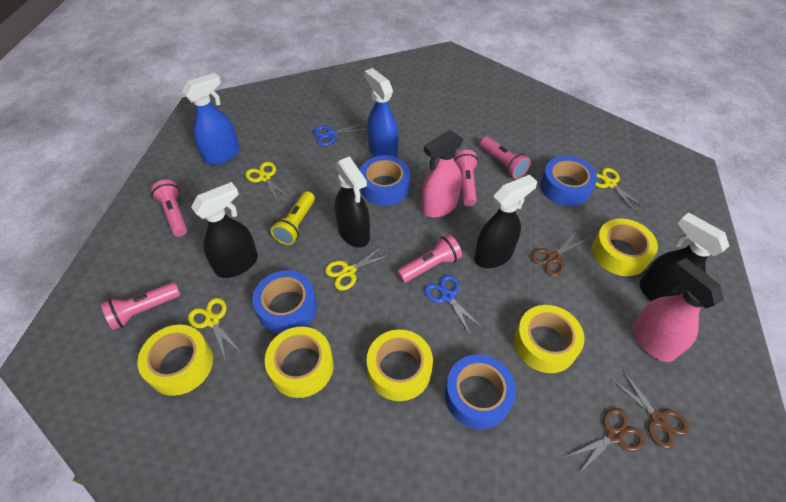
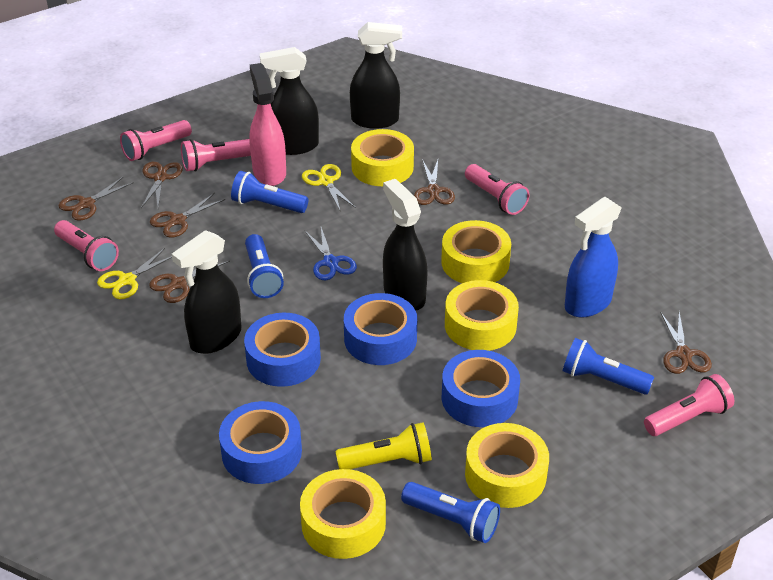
blue flashlight: none = 0 -> [231,171,308,213] [245,234,284,298] [401,482,500,543] [563,338,654,395] = 4
blue scissors: [313,123,367,146] [424,275,482,336] = 2 -> [304,227,357,280] = 1
blue spray bottle: [182,73,239,165] [364,68,398,157] = 2 -> [565,197,622,318] = 1
brown scissors: [531,231,589,276] [566,408,646,473] [611,370,690,449] = 3 -> [58,176,134,221] [141,162,183,208] [149,261,230,303] [150,193,225,238] [414,159,455,205] [660,312,712,374] = 6
pink spray bottle: [422,130,463,218] [632,258,724,362] = 2 -> [249,63,286,186] = 1
yellow scissors: [188,298,240,360] [245,162,289,203] [325,246,390,290] [595,168,645,212] = 4 -> [97,248,172,299] [302,164,356,210] = 2

